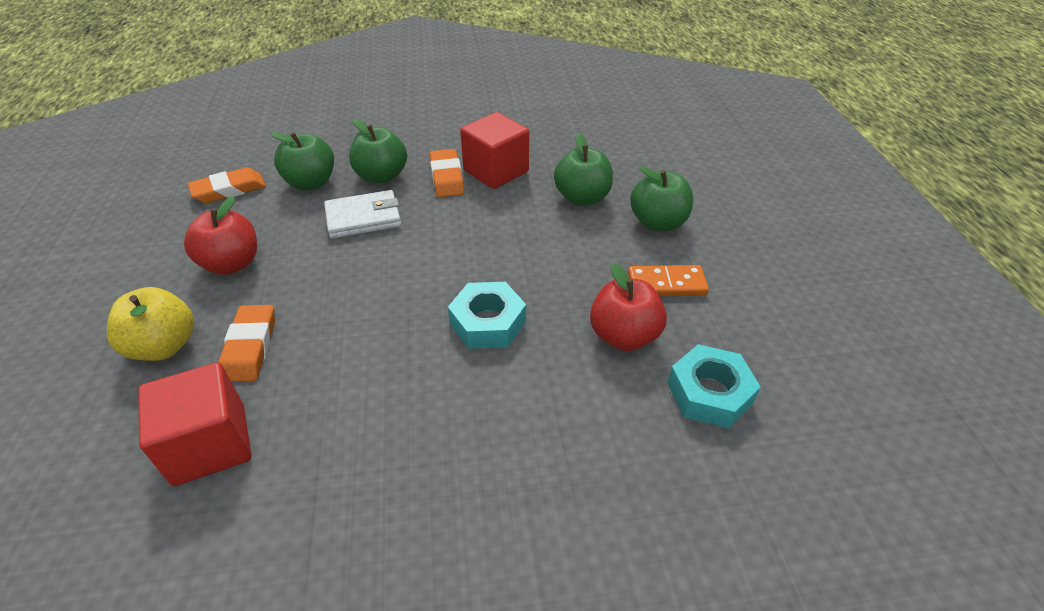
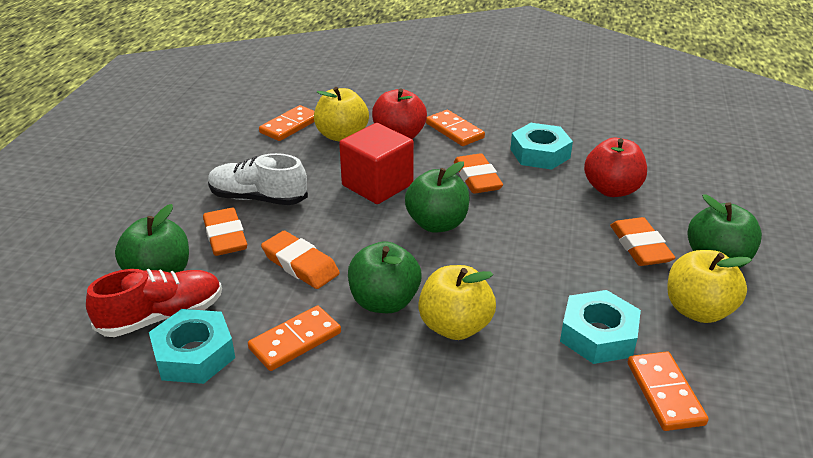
orange domino: [628,265,709,296] = 1 -> [248,305,341,371] [259,105,314,141] [426,110,485,146] [628,351,709,431] = 4
orange eraser: [188,167,266,203] [218,305,275,382] [430,149,464,197] = 3 -> [203,208,247,256] [261,231,340,289] [454,153,503,194] [610,217,675,266] = 4
red cube: [138,362,252,486] [460,112,529,189] = 2 -> [339,123,414,204] = 1
red shoe: none = 0 -> [86,269,222,337] = 1
turquoise nut: [448,282,526,349] [668,344,761,428] = 2 -> [149,309,235,384] [510,123,573,169] [560,290,641,364] = 3
white shoe: none = 0 -> [208,153,308,205] = 1
white wallet: [324,190,401,239] = 1 -> none = 0
yellow apple: [107,287,194,361] = 1 -> [314,87,369,142] [418,265,496,340] [667,250,752,323] = 3

